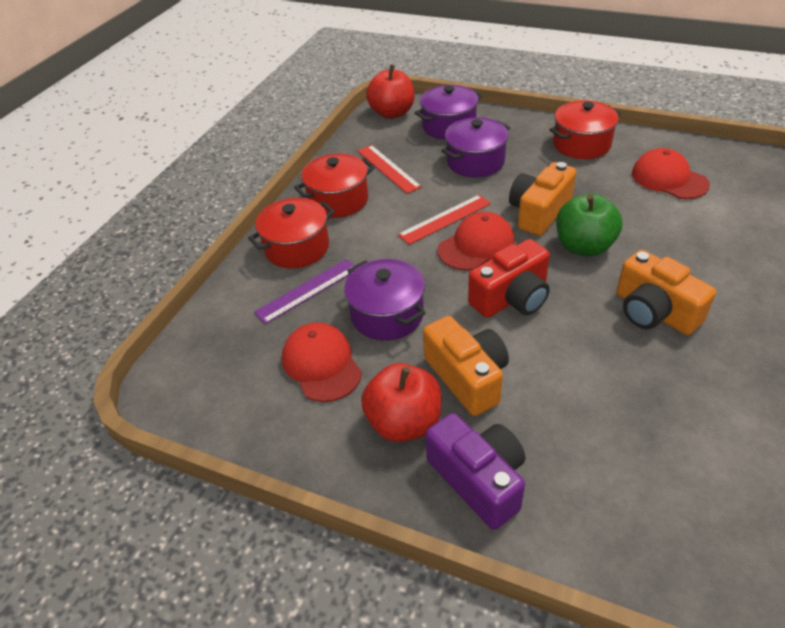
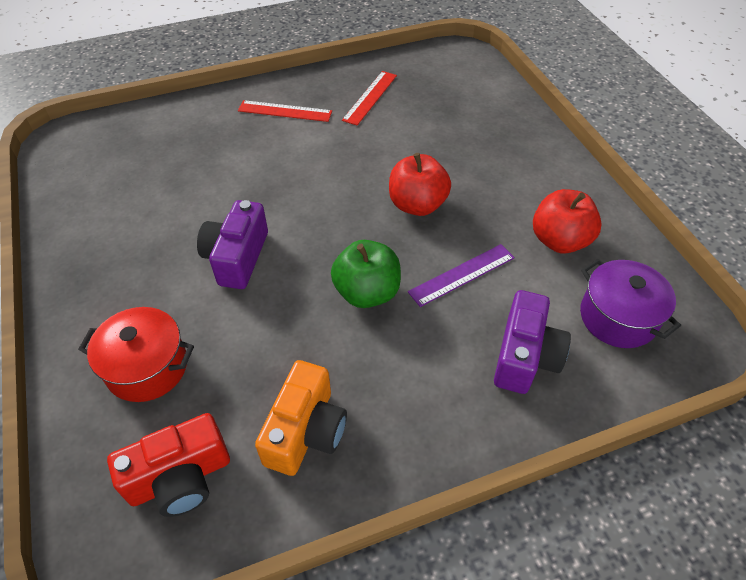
orange camera: [423,316,509,416] [509,162,576,236] [616,250,716,335] = 3 -> [255,360,347,476] = 1
purple camera: [426,413,525,530] = 1 -> [197,200,268,289] [494,290,571,394] = 2
purple pot: [344,259,426,341] [415,85,483,140] [441,117,511,178] = 3 -> [580,259,681,348] = 1
red cap: [282,322,362,402] [438,212,515,271] [632,148,710,199] = 3 -> none = 0
red pot: [248,198,335,268] [294,154,375,218] [549,100,621,159] = 3 -> [78,307,194,402] = 1

